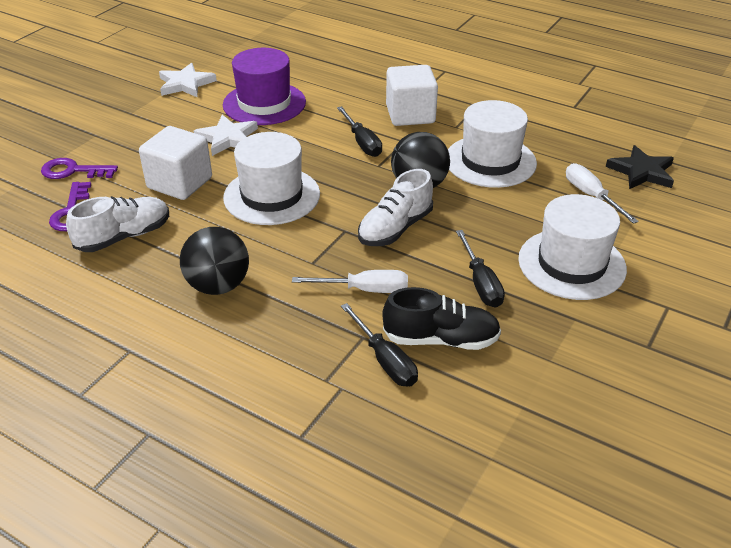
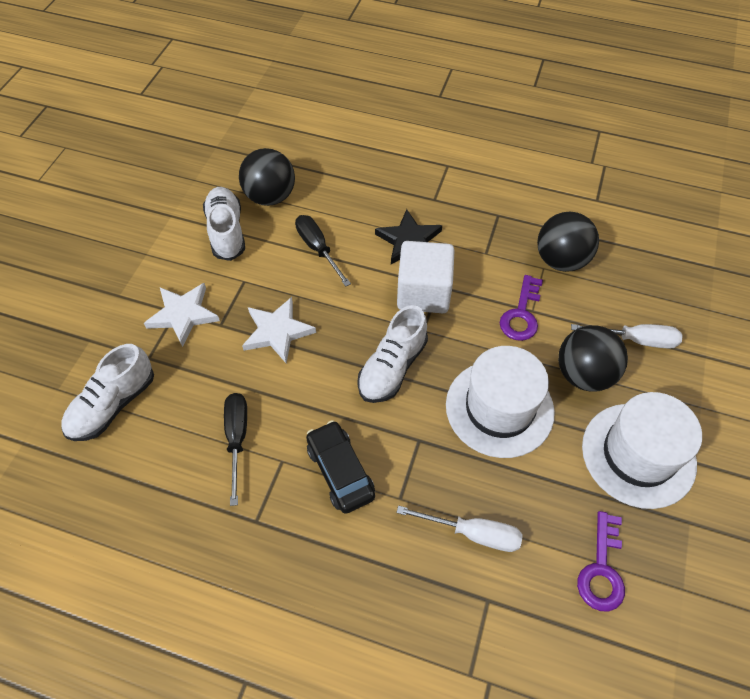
black ball: [180,227,249,295] [391,132,450,188] = 2 -> [239,148,295,206] [537,212,599,272] [558,325,628,392] = 3
black car: none = 0 -> [306,420,375,514] = 1
black screwdriver: [337,106,382,157] [341,303,418,387] [456,230,505,308] = 3 -> [224,393,247,506] [295,215,351,287] = 2
black shoe: [382,287,501,350] = 1 -> none = 0
purple hat: [223,48,306,125] = 1 -> none = 0
white cube: [139,126,212,200] [386,65,438,126] = 2 -> [397,241,454,313] = 1
white hat: [223,132,320,225] [448,100,537,188] [518,194,627,300] = 3 -> [446,346,555,458] [582,392,702,509] = 2
white shoe: [66,196,169,252] [358,169,433,246] = 2 -> [61,344,154,441] [203,187,245,261] [357,305,428,403] = 3

